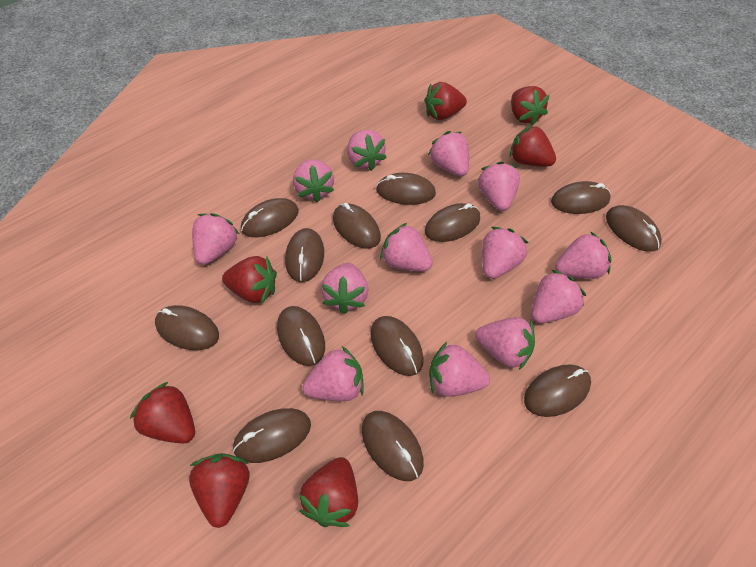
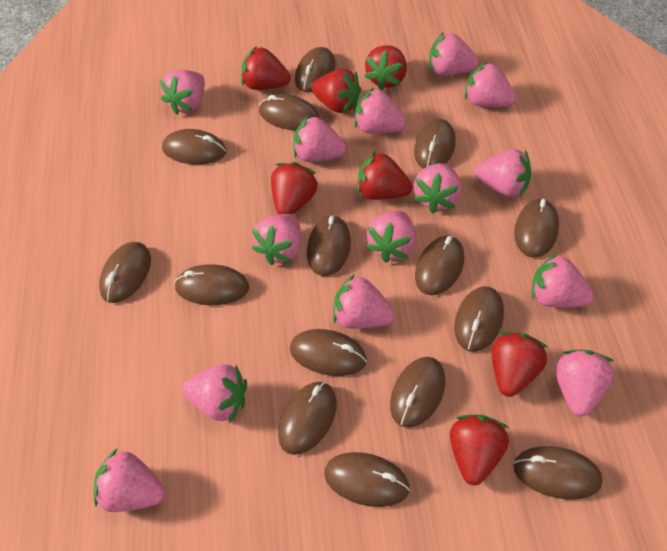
brown mouse: [155,305,219,350] [233,408,311,463] [241,198,299,237] [277,306,325,366] [285,228,324,282] [333,203,381,249] [362,411,424,481] [370,316,424,376] [376,173,436,205] [425,203,480,242] [524,364,591,417] [551,181,611,214] [606,205,662,252] = 13 -> [99,242,151,303] [162,129,227,165] [174,264,249,305] [259,94,320,130] [278,382,337,455] [290,329,367,376] [295,47,336,92] [307,215,351,276] [324,452,410,507] [390,357,445,428] [414,119,456,169] [415,236,464,295] [454,286,504,352] [513,446,603,500] [514,199,559,258] = 15
pink strawberry: [192,213,240,265] [293,159,334,203] [302,346,364,401] [321,263,369,314] [347,130,387,171] [380,223,432,271] [428,131,469,177] [429,342,490,397] [475,317,535,370] [478,161,520,211] [482,227,528,279] [531,270,586,323] [555,231,612,279] = 13 -> [93,448,165,512] [160,70,205,114] [182,364,247,423] [252,214,301,265] [293,115,346,162] [333,274,395,329] [354,88,406,134] [366,211,416,263] [414,163,461,213] [429,32,479,76] [465,62,516,107] [475,149,531,197] [531,253,594,308] [555,350,614,416] = 14

